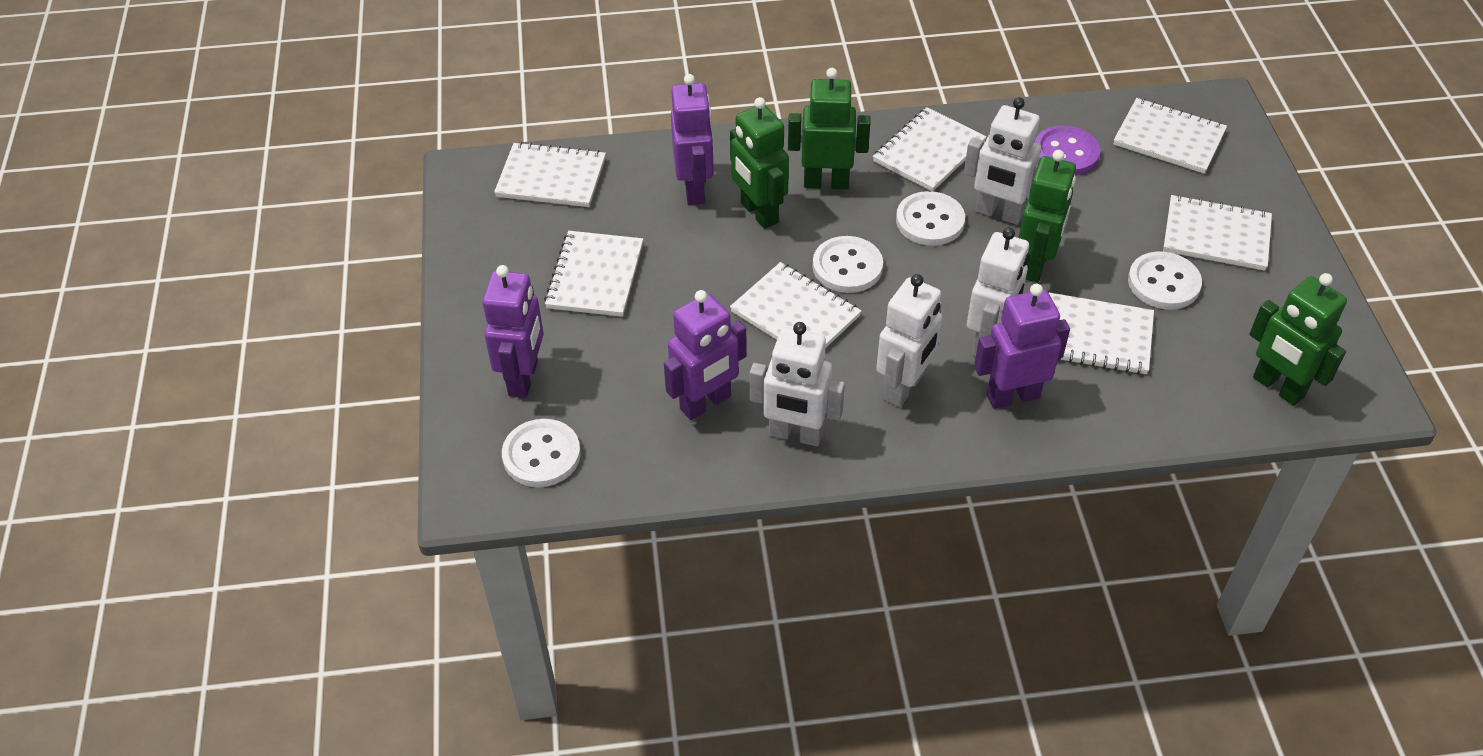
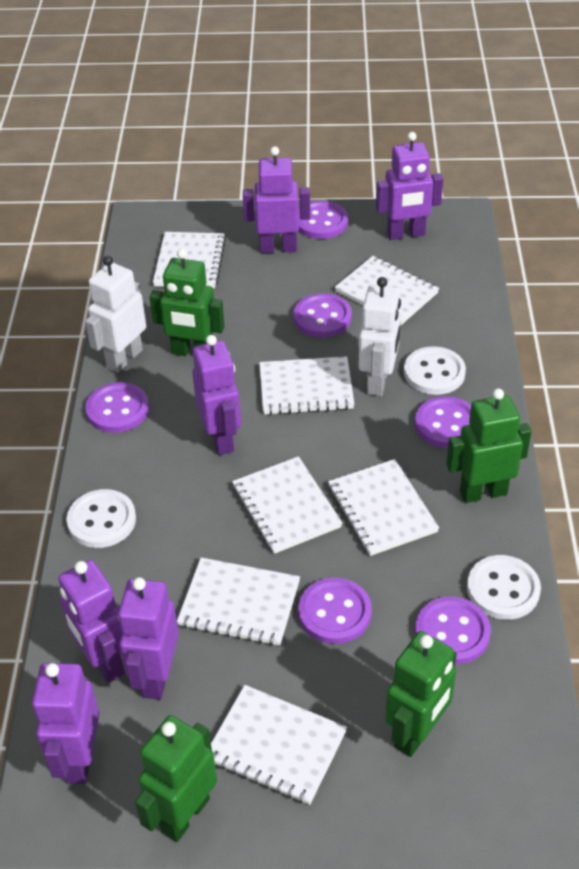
purple button: [1035,125,1101,176] = 1 -> [85,382,149,433] [293,293,352,338] [298,201,348,239] [298,578,372,644] [415,396,471,448] [415,597,491,665] = 6
purple robot: [482,265,544,398] [664,290,747,420] [671,74,714,205] [974,284,1070,409] = 4 -> [32,663,99,784] [58,560,124,683] [118,577,179,700] [192,335,241,455] [243,146,310,253] [376,132,443,240] = 6
white button: [502,419,581,487] [813,236,883,293] [896,191,965,246] [1128,252,1202,310] = 4 -> [67,489,136,548] [404,346,466,395] [467,555,541,620] = 3
white robot: [750,322,845,446] [876,274,943,407] [964,97,1041,225] [967,227,1029,357] = 4 -> [85,255,146,373] [359,277,401,396] = 2

